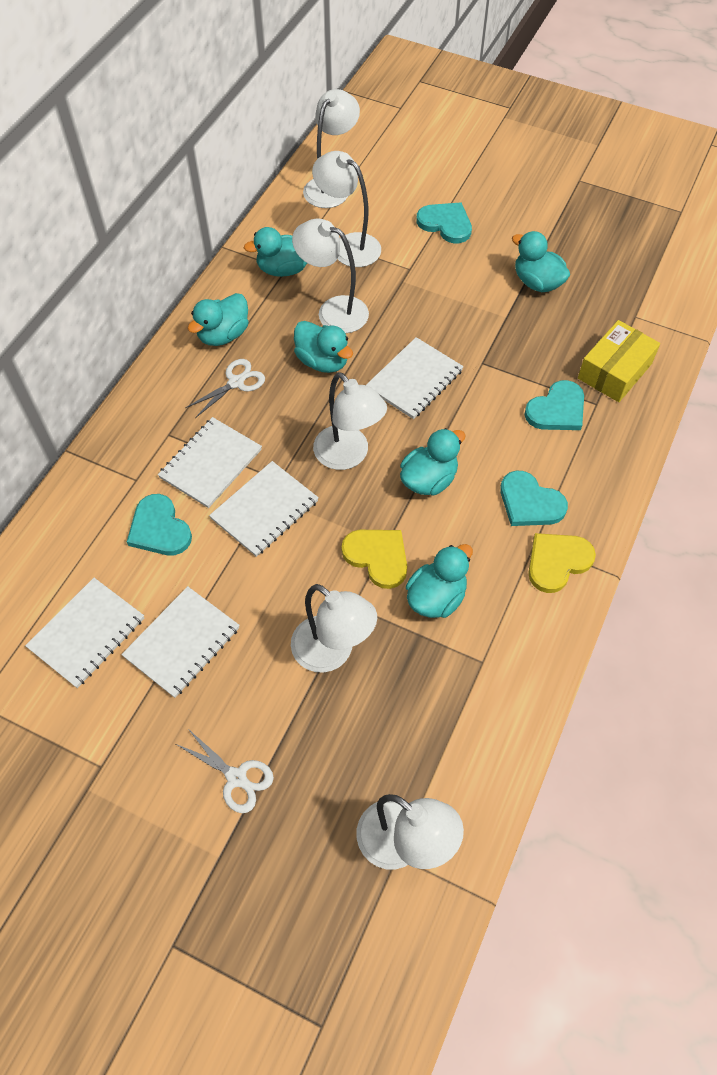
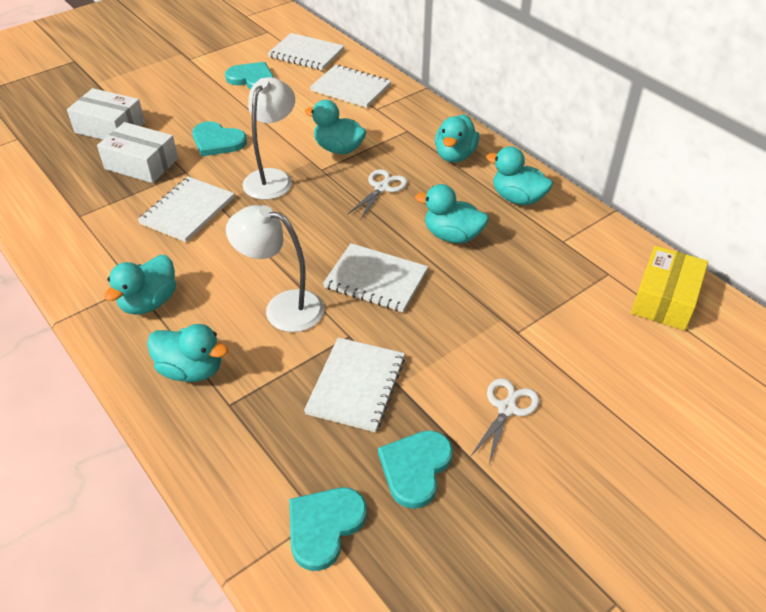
white box: none = 0 -> [67,88,145,140] [97,122,178,183] = 2
white lamp: [291,584,377,673] [292,219,369,333] [303,89,360,208] [312,151,381,267] [313,372,387,470] [356,794,464,869] = 6 -> [226,205,324,332] [242,77,295,200] = 2
yellow heart: [341,530,407,589] [529,533,596,593] = 2 -> none = 0

